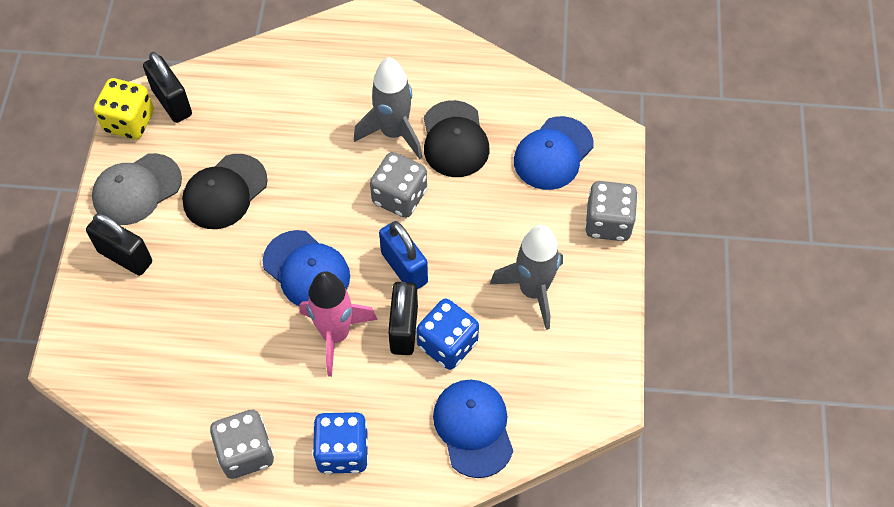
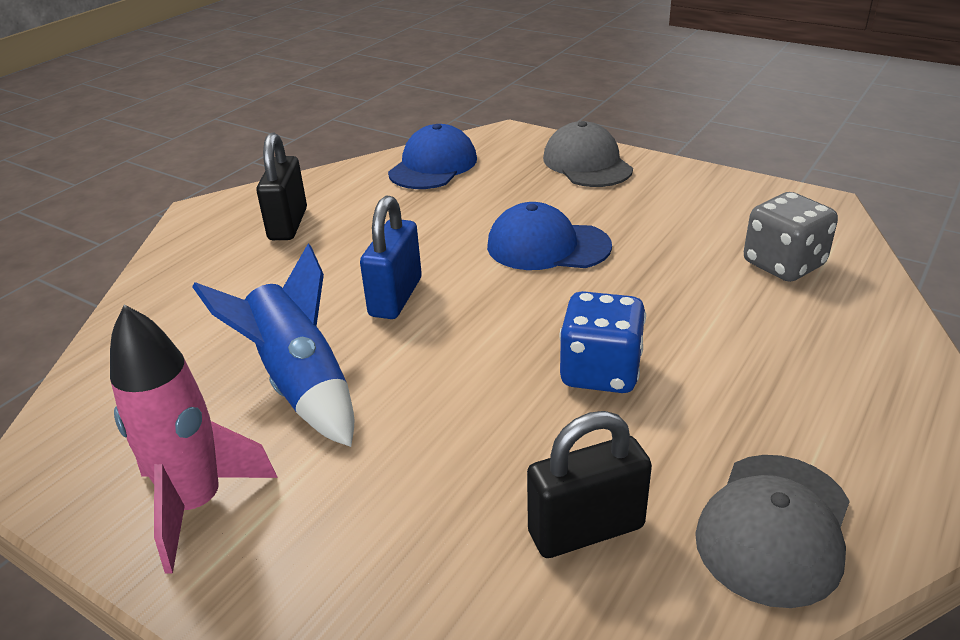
black cap: [182,154,268,229] [424,100,490,177] = 2 -> none = 0
black padlock: [86,213,152,276] [143,52,192,123] [388,282,418,355] = 3 -> [256,133,307,240] [527,411,652,558] = 2
blue cap: [262,230,350,306] [433,380,513,478] [514,116,594,190] = 3 -> [388,124,477,189] [487,202,612,270] = 2
blue dice: [312,412,368,474] [416,299,479,370] = 2 -> [559,291,646,393] = 1
blue rocket: none = 0 -> [192,244,354,447] = 1
grey cap: [92,153,182,225] = 1 -> [543,121,633,187] [695,455,850,608] = 2
grey dice: [210,410,274,479] [370,152,427,218] [585,181,638,241] = 3 -> [744,192,838,282] = 1
grey rocket: [354,57,423,159] [490,225,563,330] = 2 -> none = 0
yellow dice: [94,78,154,139] = 1 -> none = 0

